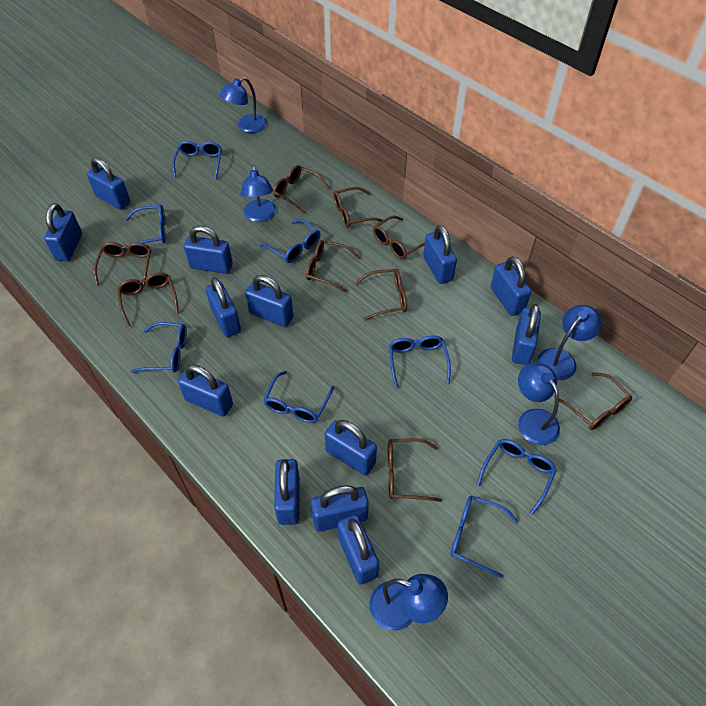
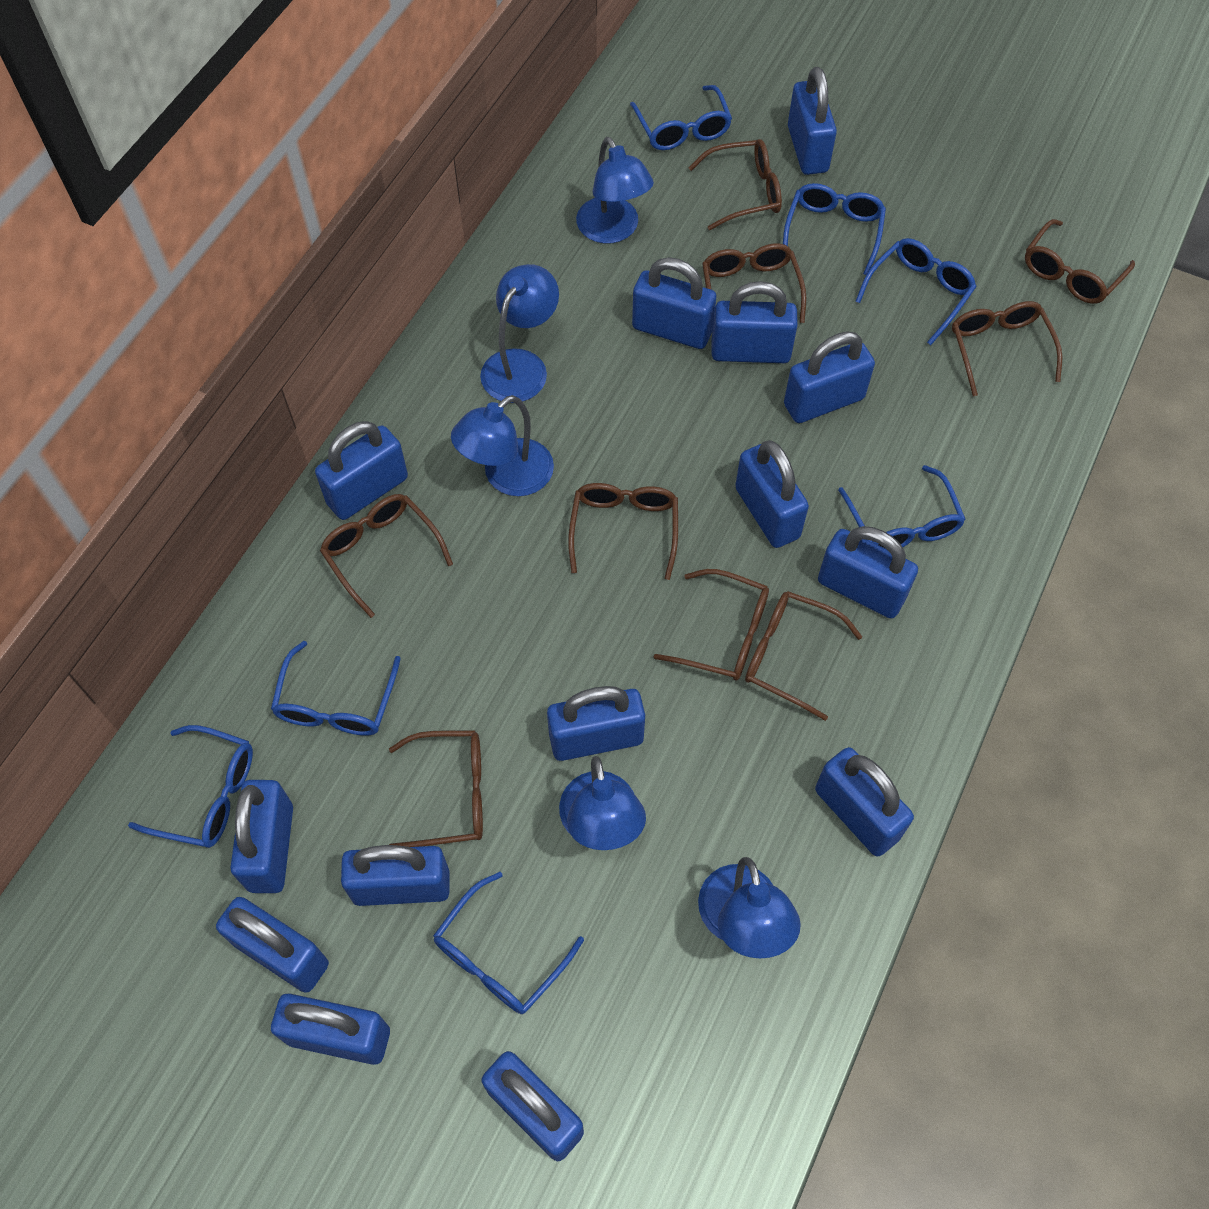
blue glasses: [125,205,166,251] [131,322,187,373] [172,141,222,179] [260,219,321,263] [263,371,334,423] [389,336,451,389] [450,496,518,578] [477,439,556,515] = 8 -> [128,725,253,848] [271,641,401,736] [433,872,584,1014] [630,85,732,150] [783,183,886,275] [838,465,966,549] [855,238,977,345] = 7
blue padlock: [44,203,82,261] [87,157,130,210] [178,364,233,417] [184,226,233,274] [206,277,241,337] [245,275,294,327] [274,459,300,525] [311,485,369,532] [325,420,377,475] [338,515,379,585] [423,225,457,284] [491,256,531,316] [512,304,541,365] = 13 -> [216,897,329,993] [230,780,293,893] [271,993,390,1065] [315,421,408,520] [341,845,449,906] [481,1051,584,1161] [547,686,645,761] [632,257,716,349] [711,281,798,363] [735,440,809,548] [784,331,875,423] [788,67,837,175] [815,747,914,856] [818,526,918,619] = 14

